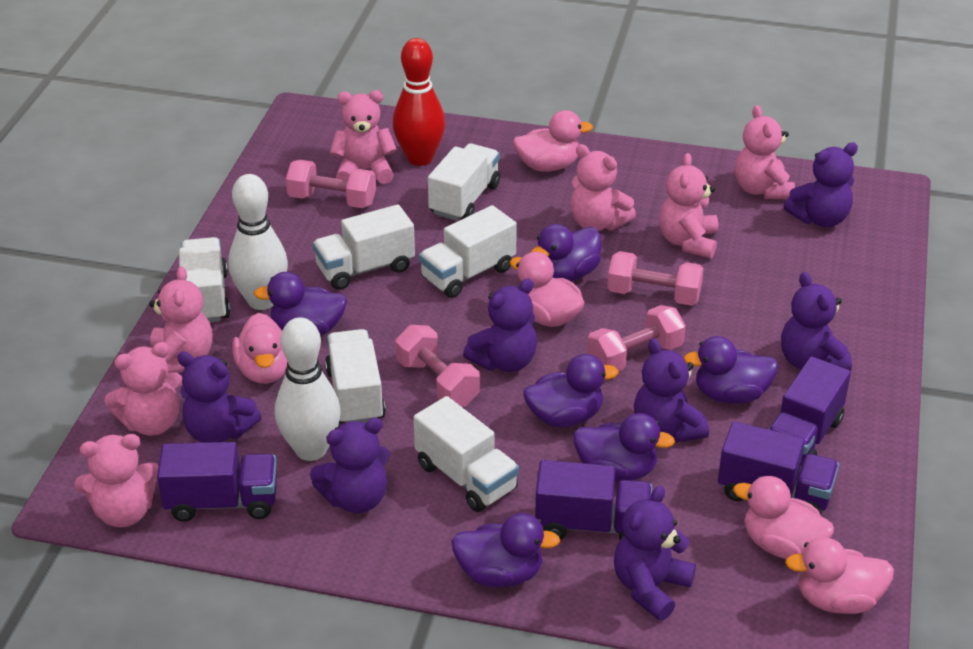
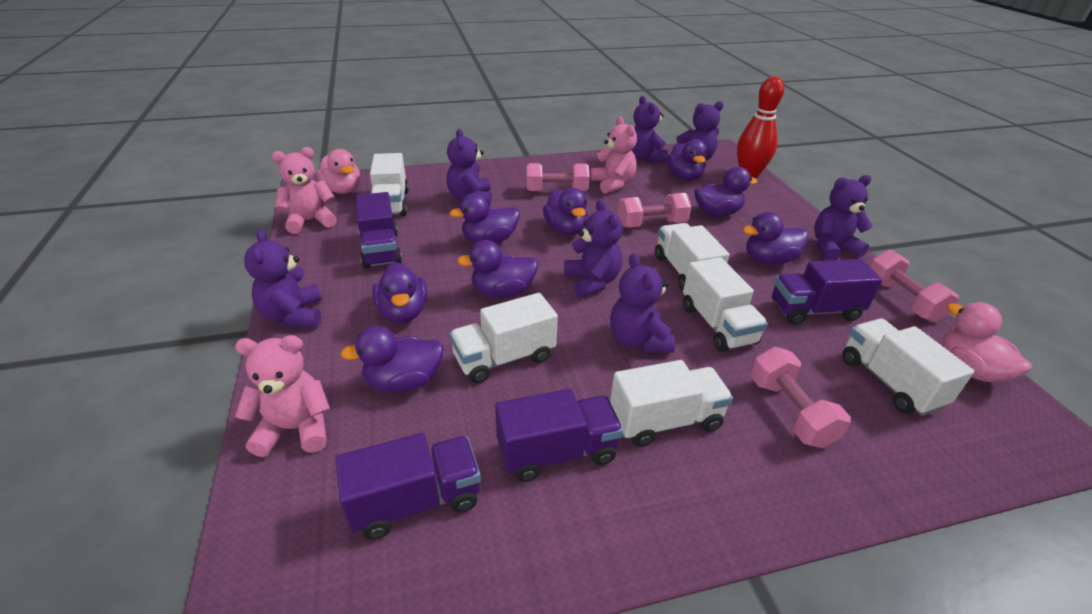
pink duck: [232,313,287,384] [510,252,584,327] [513,110,593,172] [733,476,834,559] [785,537,894,614] = 5 -> [316,149,360,194] [943,302,1032,382] = 2
pink teddy bear: [75,434,158,527] [104,342,182,436] [149,266,213,373] [330,90,397,184] [570,144,636,231] [659,153,718,258] [735,105,795,199] = 7 -> [235,335,330,457] [272,147,337,234] [590,116,637,194] = 3
purple duck: [254,272,347,336] [451,513,560,587] [523,354,618,427] [531,224,602,281] [573,413,675,482] [684,336,778,404] = 6 -> [340,326,444,393] [372,262,427,323] [450,193,520,243] [457,240,538,297] [543,188,588,235] [666,139,707,181] [694,167,758,217] [742,212,809,264] = 8
white bowling pin: [228,174,288,310] [275,317,341,461] = 2 -> none = 0

